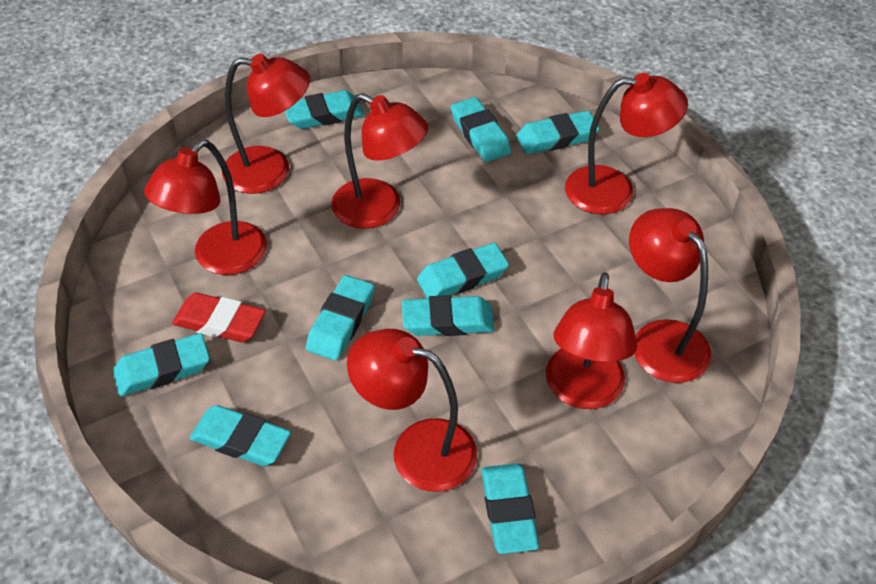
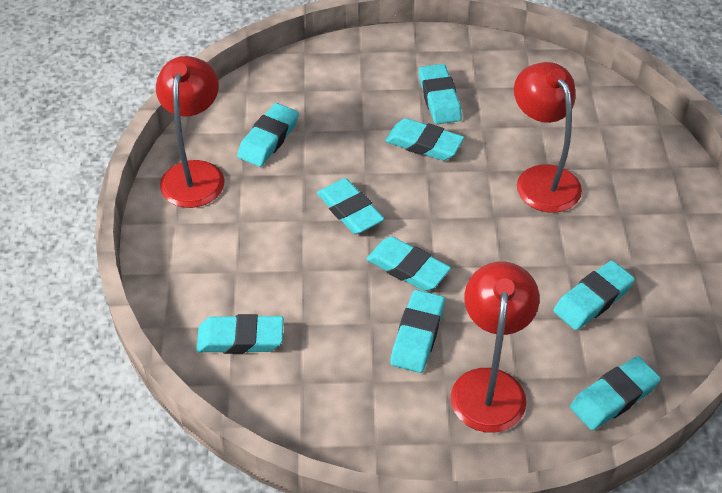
red eraser: [172,292,266,343] = 1 -> none = 0
red lamp: [144,140,267,275] [222,54,310,194] [331,93,428,229] [347,329,477,492] [546,272,638,409] [565,73,688,214] [629,208,711,383] = 7 -> [156,56,225,208] [451,262,540,433] [514,62,582,212] = 3

